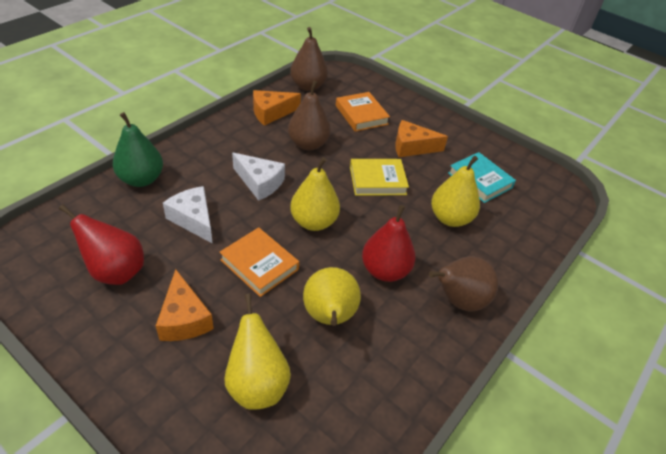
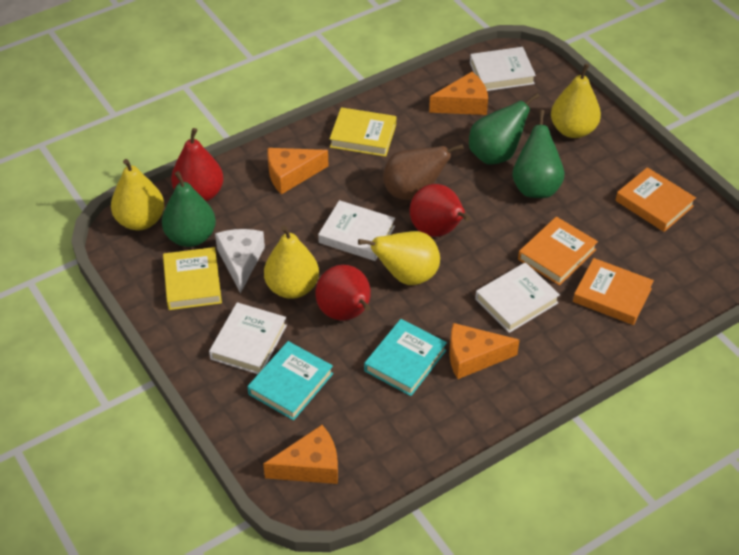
brown pear: [288,80,331,151] [290,27,328,91] [429,256,498,312] = 3 -> [383,144,464,200] = 1
green pear: [113,112,163,187] = 1 -> [162,171,216,247] [469,93,540,165] [512,110,564,198] = 3
orange book: [220,227,299,297] [336,92,390,132] = 2 -> [518,217,598,286] [573,258,654,325] [615,167,696,232] = 3
orange cheese: [156,269,214,341] [253,90,301,126] [395,120,448,157] = 3 -> [263,425,338,484] [267,148,329,194] [429,72,488,115] [449,323,519,379] = 4
red pear: [59,204,144,285] [362,205,416,282] = 2 -> [171,128,224,202] [316,264,371,321] [410,184,470,237] = 3
turquoise book: [448,152,516,203] = 1 -> [247,341,333,420] [364,319,447,396] = 2
white book: none = 0 -> [209,302,287,374] [318,200,395,261] [470,47,536,91] [475,262,560,333] = 4
white cheese: [163,186,213,244] [232,153,285,201] = 2 -> [215,229,265,294] = 1
yellow book: [350,159,409,196] = 1 -> [163,247,222,310] [330,107,396,157] = 2

